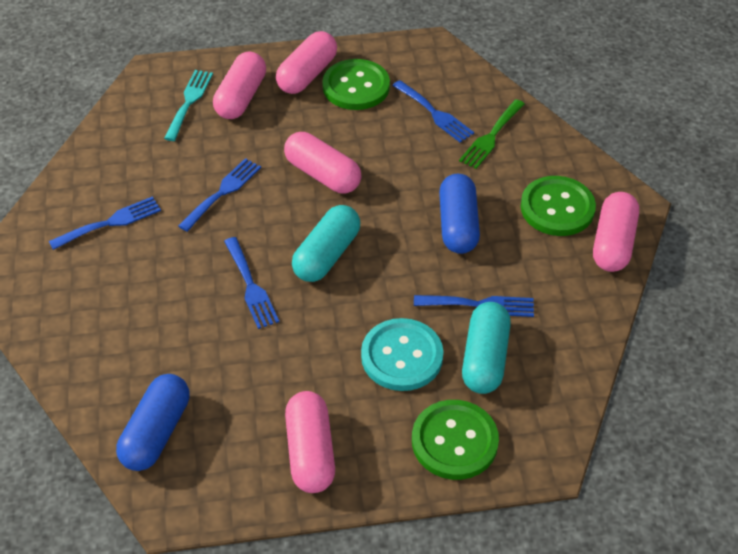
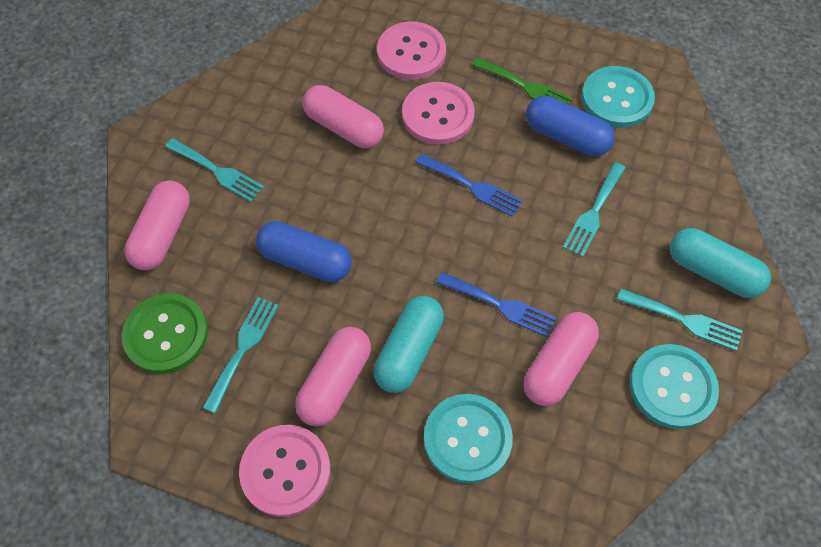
blue fork: [49,197,161,250] [178,158,261,232] [224,237,279,329] [392,80,474,143] [414,295,534,317] = 5 -> [415,154,523,217] [436,272,556,337] = 2
green button: [322,59,390,110] [412,400,499,480] [521,176,596,236] = 3 -> [122,294,208,374] = 1
pink button: none = 0 -> [239,425,330,517] [377,21,446,80] [402,82,475,145] = 3
pink capsule: [213,51,266,119] [276,31,337,94] [284,132,361,194] [285,391,335,493] [593,192,639,272] = 5 -> [124,180,190,270] [295,327,371,426] [302,85,384,148] [524,312,599,406] = 4
turquoise button: [361,318,443,391] = 1 -> [424,394,513,484] [581,66,655,128] [630,344,719,429] = 3
turquoise fork: [164,70,213,141] = 1 -> [165,138,264,202] [203,297,279,413] [563,162,626,257] [617,289,743,351] = 4

